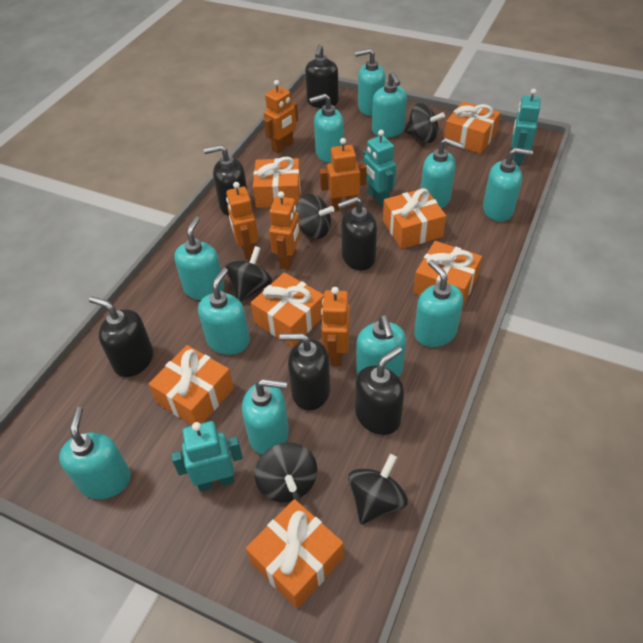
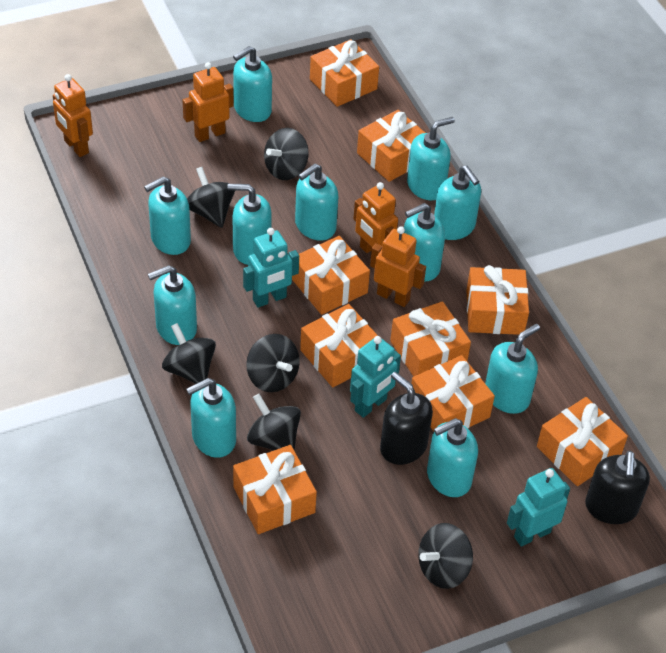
black soap dispenser: [89,296,153,377] [204,145,247,216] [279,333,330,410] [305,44,339,108] [338,197,377,270] [355,346,404,435] = 6 -> [380,372,433,465] [585,451,650,524] = 2
black spinning top: [225,246,272,302] [255,442,317,502] [296,193,334,239] [348,454,408,524] [405,103,445,143] = 5 -> [162,323,216,384] [187,167,235,228] [246,334,300,392] [247,394,301,451] [264,128,309,180] [418,523,473,589] = 6
orange gift: [149,345,234,425] [246,499,344,609] [251,272,324,347] [253,157,301,208] [383,188,446,249] [414,241,482,304] [444,101,501,154] = 7 -> [233,445,317,534] [292,236,370,315] [300,304,378,387] [310,39,379,107] [357,110,425,182] [390,301,471,377] [411,355,495,431] [467,265,529,335] [537,397,628,486] = 9
orange robot: [226,182,258,259] [264,80,298,153] [269,191,300,269] [320,138,367,211] [321,287,350,366] = 5 -> [53,74,93,157] [183,62,234,142] [353,182,398,253] [370,226,426,307] = 4

